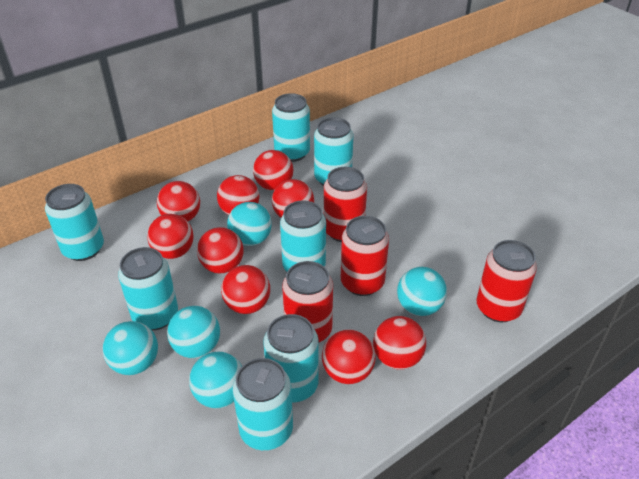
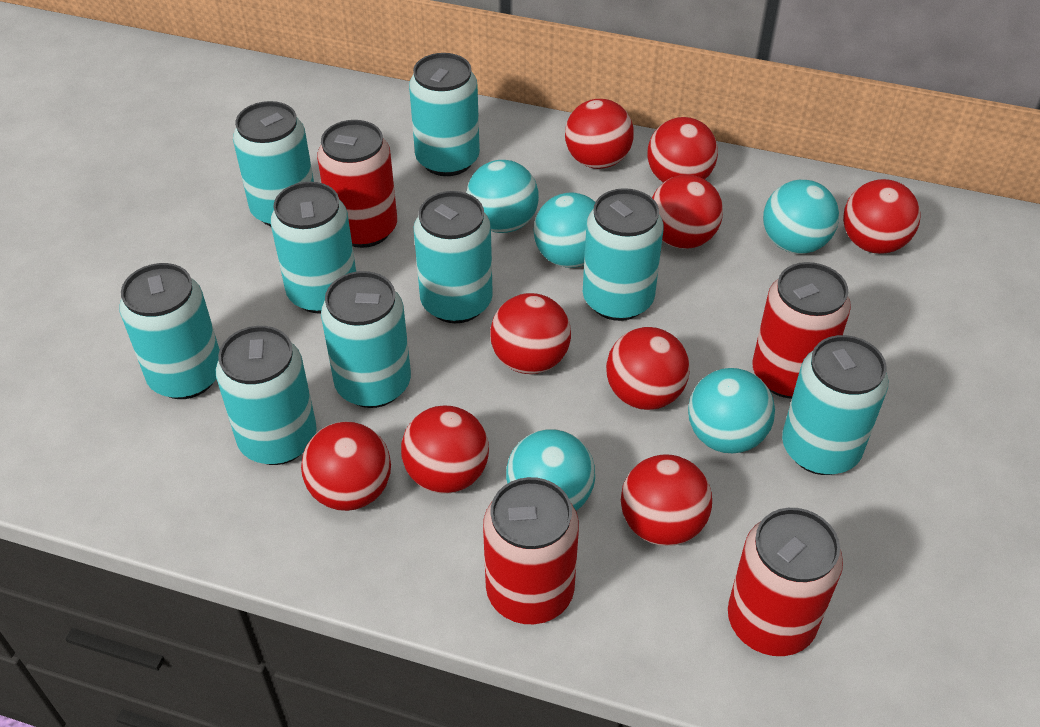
turquoise can: [45,184,104,261] [118,247,178,330] [232,358,293,450] [263,314,319,403] [272,93,310,162] [280,200,326,272] [314,117,354,186] = 7 -> [119,263,220,399] [216,326,317,465] [233,101,314,226] [270,182,356,314] [321,271,411,408] [409,53,480,176] [414,191,493,323] [583,188,664,321] [782,335,888,475] = 9

